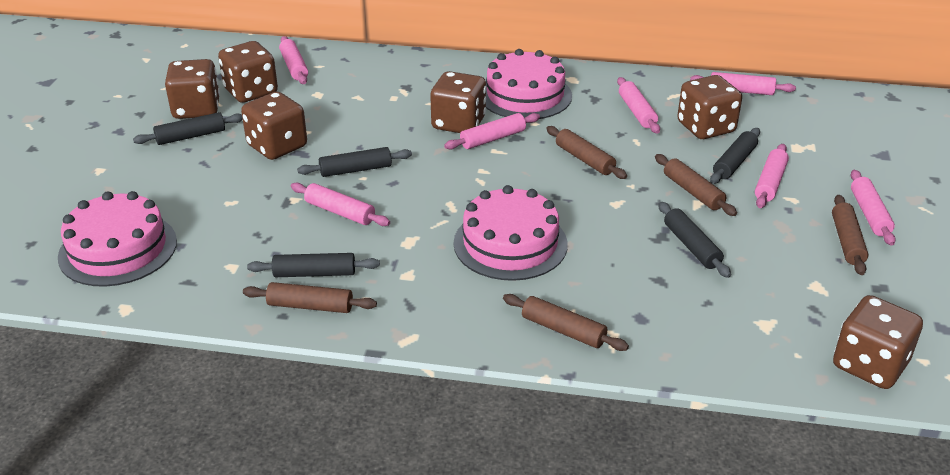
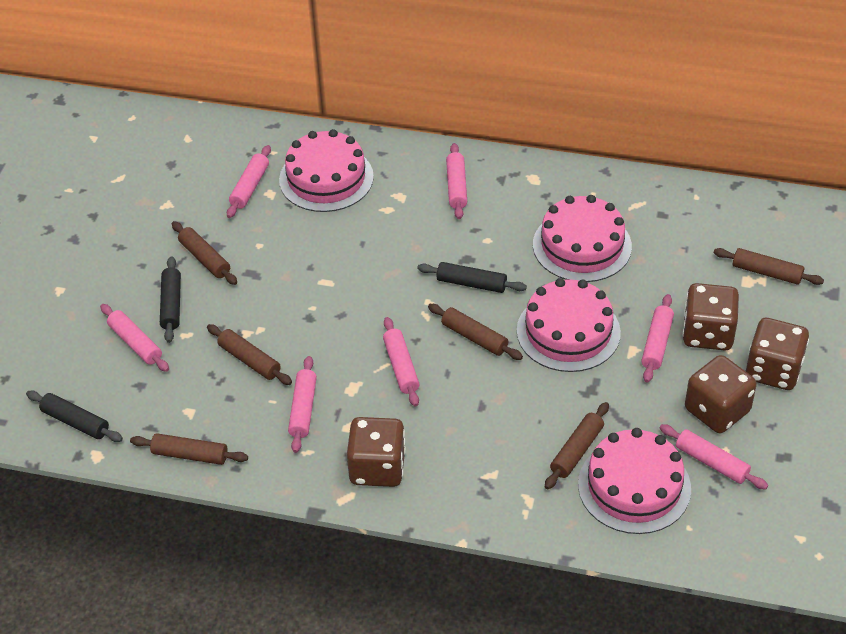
black rolling pin: [133,112,243,145] [247,253,380,277] [297,147,412,177] [658,202,731,278] [710,128,760,184] = 5 -> [26,390,123,442] [160,256,181,343] [417,262,527,293] = 3
brown dice: [165,59,220,119] [218,41,278,103] [241,92,307,160] [430,71,486,133] [677,75,742,139] [833,295,923,389] = 6 -> [347,417,406,487] [683,283,739,351] [685,355,757,433] [746,318,809,390] = 4
brown rolling pin: [243,282,377,313] [503,294,629,351] [546,126,627,179] [655,154,737,216] [832,195,868,275] = 5 -> [130,433,248,465] [172,221,237,285] [207,324,292,385] [428,304,523,360] [545,402,609,489] [714,248,824,285] = 6
pink cake: [58,191,177,287] [453,185,568,281] [486,49,572,119] = 3 -> [279,129,374,212] [517,278,621,372] [533,195,632,282] [578,428,691,534] = 4

